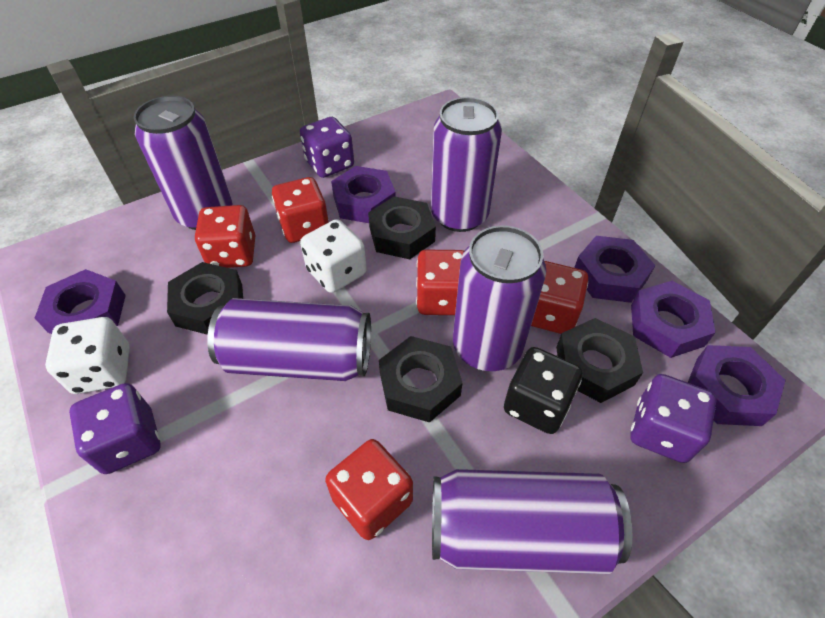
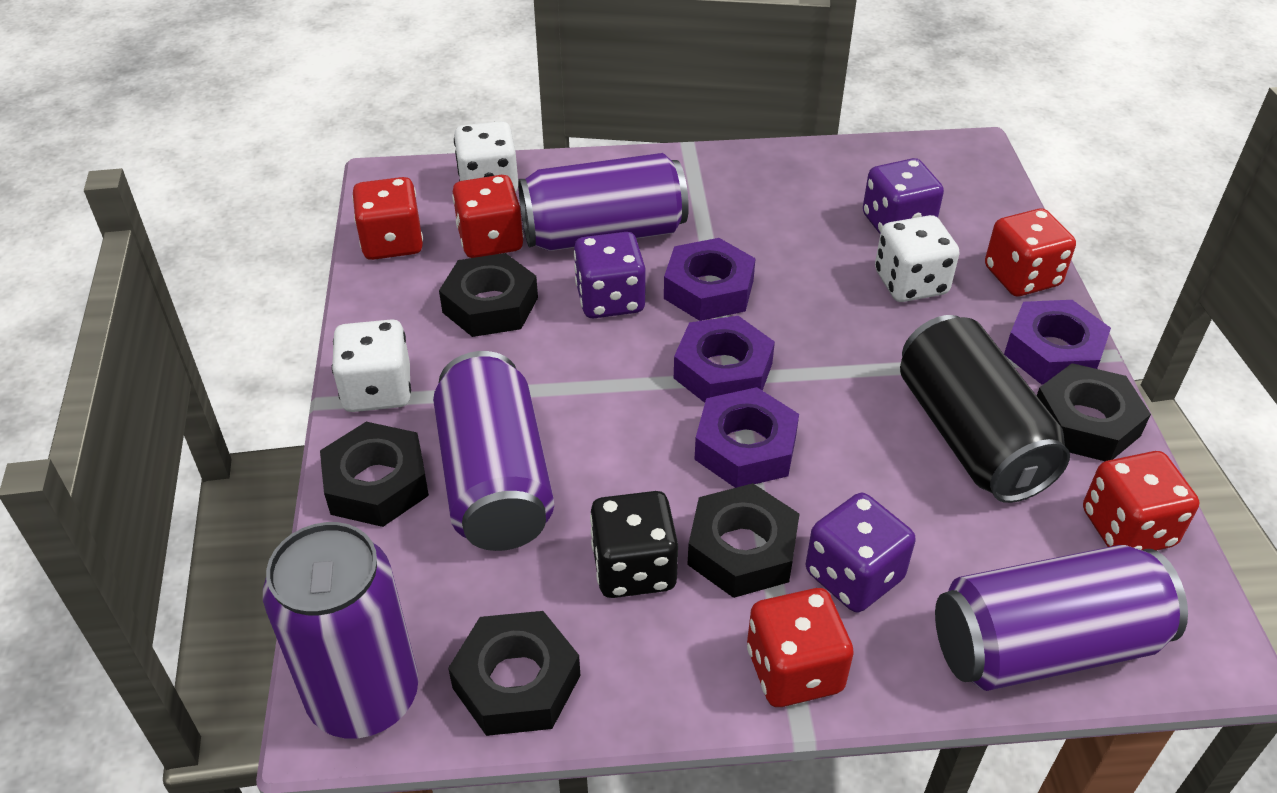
black can: none = 0 -> [900,315,1070,503] = 1
black nut: [167,262,243,335] [368,196,436,259] [379,336,463,423] [556,318,643,403] = 4 -> [320,422,429,527] [439,253,538,337] [448,611,580,736] [687,483,799,598] [1037,363,1151,461] = 5
purple can: [134,96,232,230] [207,298,371,381] [431,97,502,232] [432,469,632,574] [453,225,546,371] = 5 -> [263,522,418,738] [433,351,554,551] [518,153,689,251] [935,545,1188,691] = 4
purple nut: [35,269,126,334] [331,166,396,223] [574,236,655,303] [631,281,716,358] [688,345,786,426] = 5 -> [664,238,756,321] [674,316,775,403] [694,387,799,488] [1004,300,1111,384] = 4
white dice: [45,317,130,394] [300,219,367,293] = 2 -> [332,319,411,412] [454,121,518,193] [875,215,960,302] = 3

